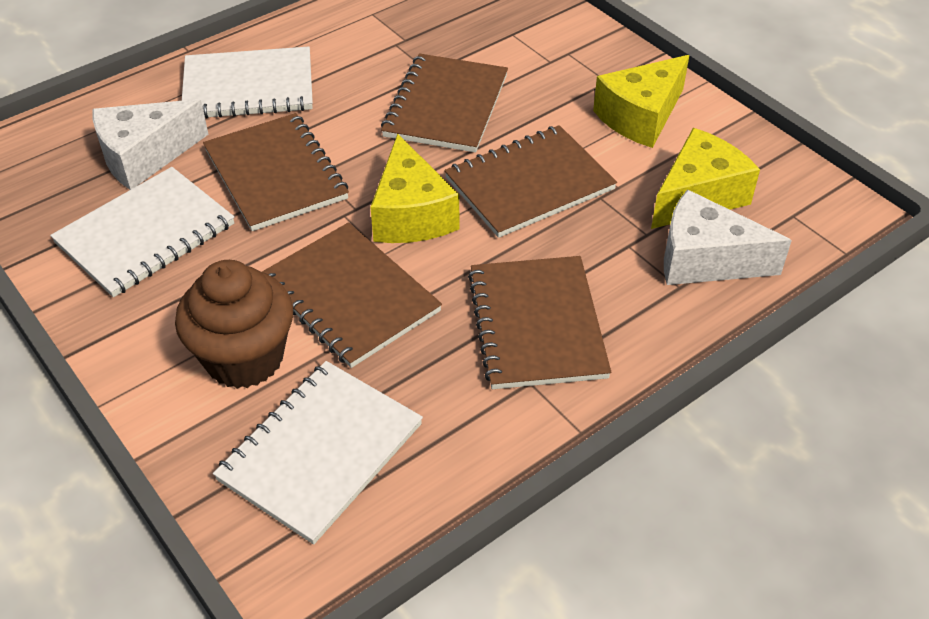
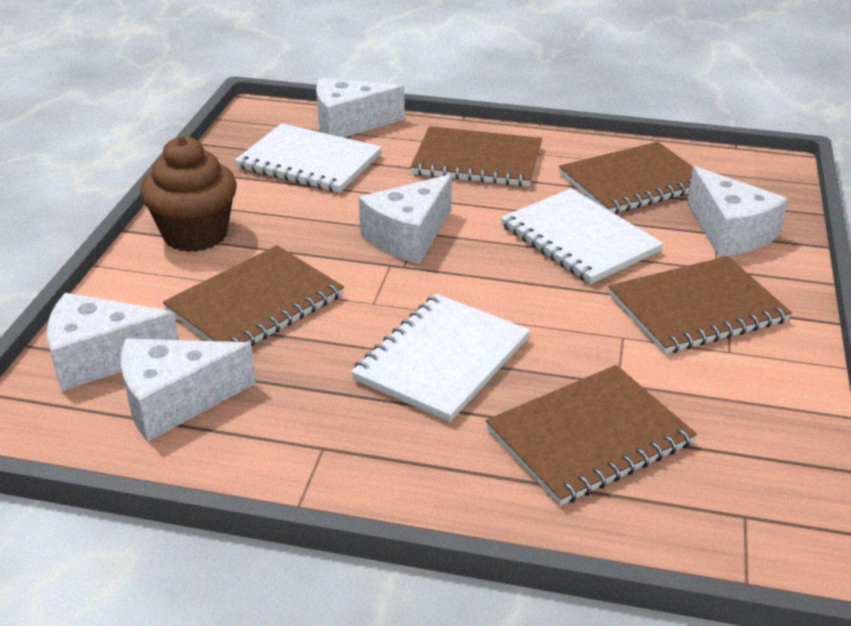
white cheese: [92,99,209,190] [664,189,792,285] = 2 -> [47,293,179,391] [121,339,256,442] [316,78,405,138] [359,174,452,264] [687,166,788,257] = 5
yellow cheese: [370,134,459,243] [593,55,689,148] [651,128,760,229] = 3 -> none = 0

